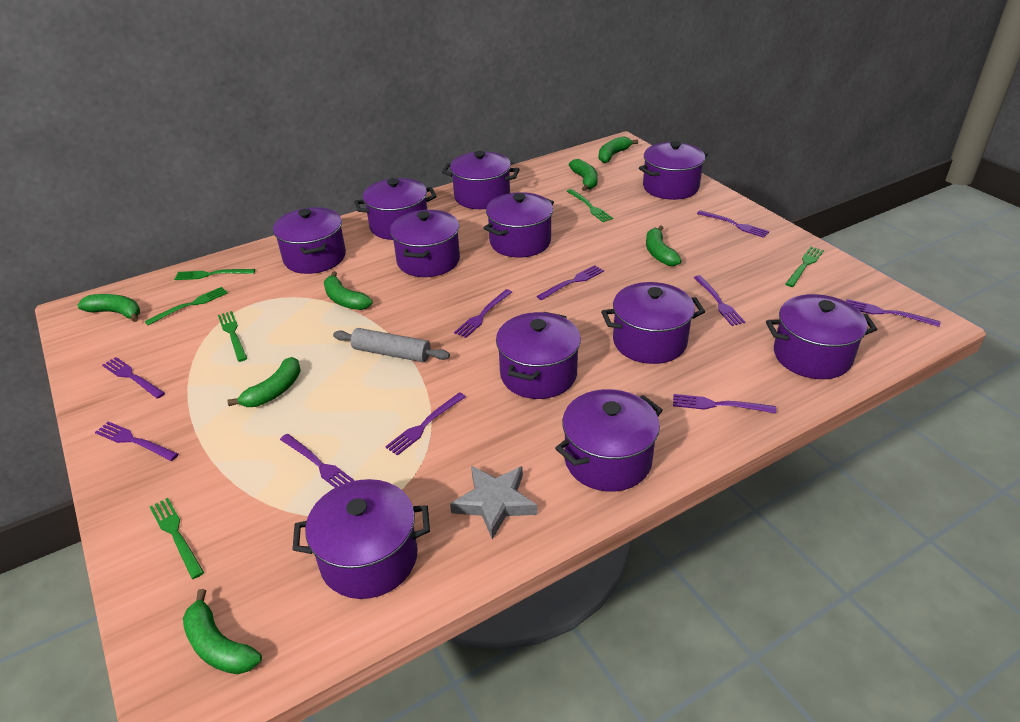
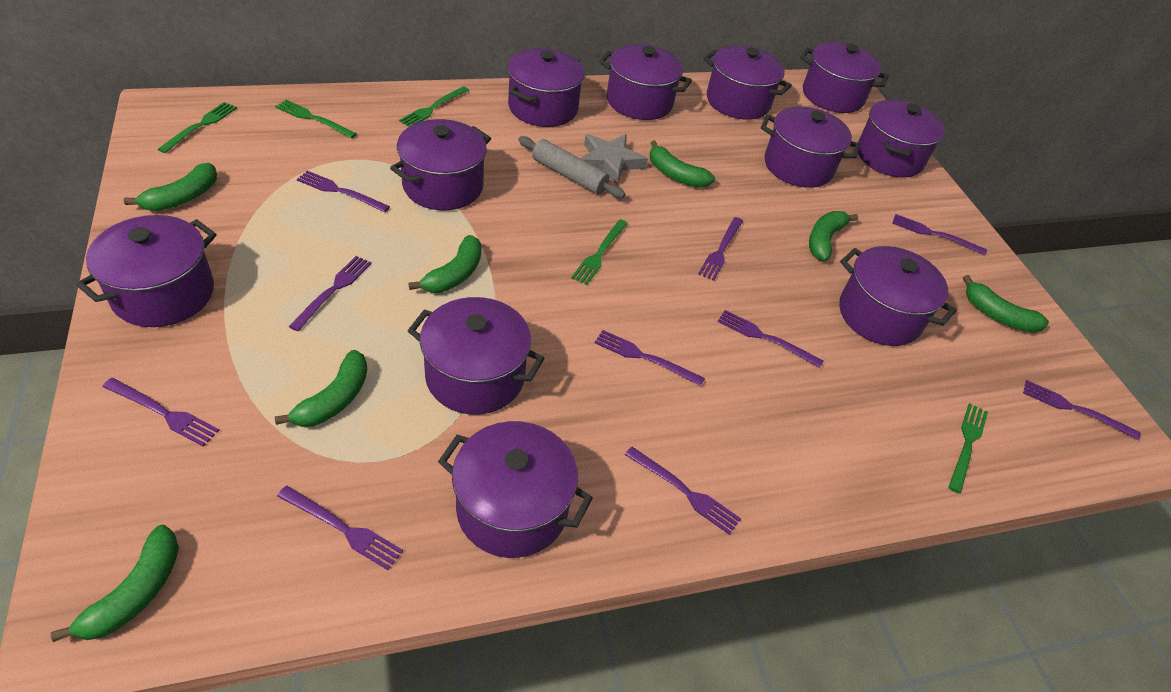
green fork: [144,287,228,325] [150,498,204,579] [174,269,255,280] [218,311,247,362] [567,189,613,222] [786,247,824,287] = 6 -> [158,102,237,153] [275,100,357,138] [399,86,469,127] [571,219,628,285] [948,403,988,494] = 5

